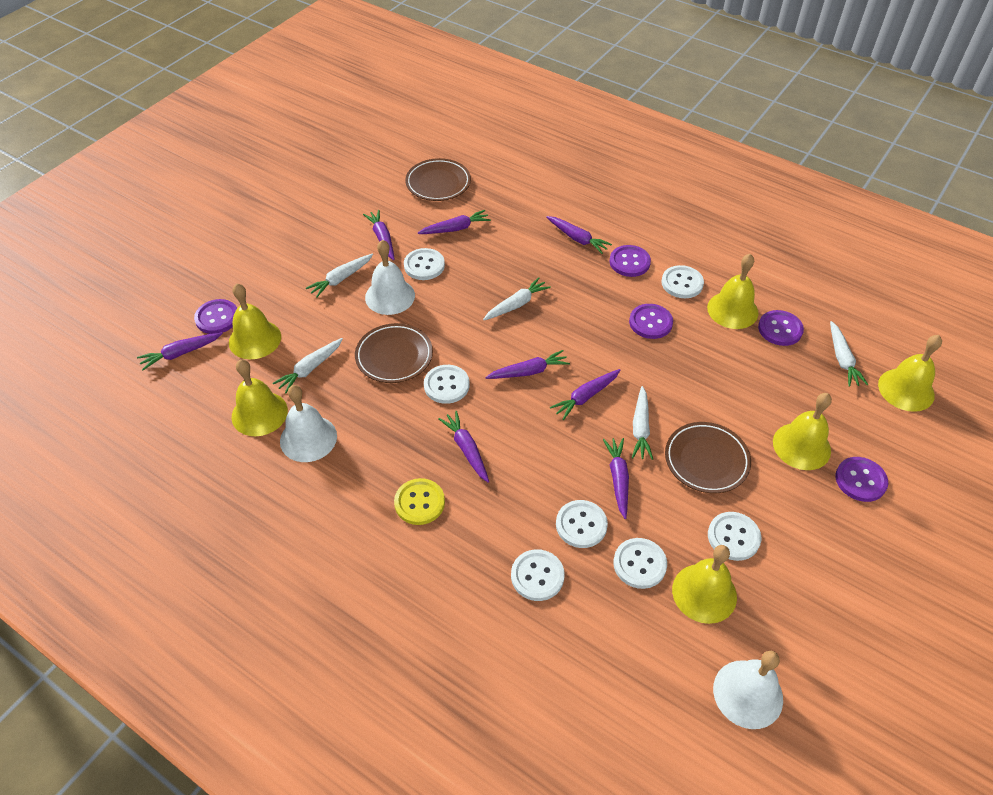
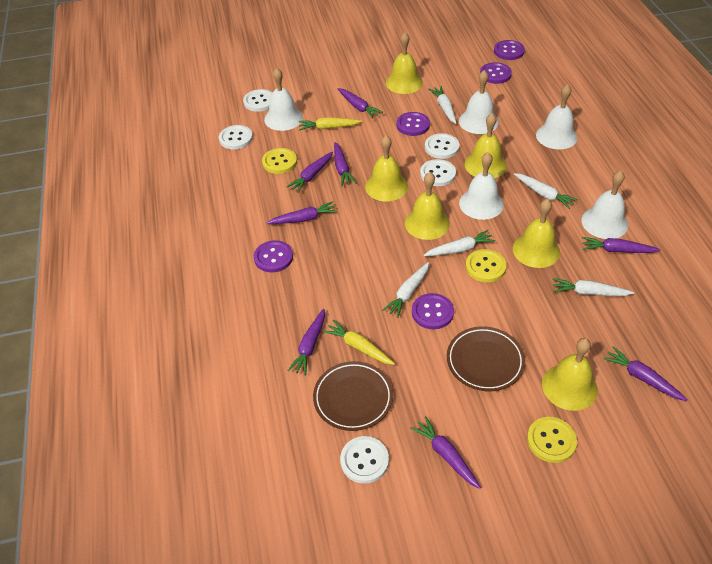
brown plate: [355,323,433,383] [405,158,471,201] [665,422,751,493] = 3 -> [313,361,393,431] [447,326,525,391] = 2
white bell: [280,385,337,462] [365,240,415,315] [713,651,783,729] = 3 -> [264,68,303,131] [459,70,499,134] [459,152,504,220] [536,84,577,149] [581,170,628,239] = 5
white button: [404,248,445,280] [424,365,469,404] [511,549,564,601] [556,500,608,548] [613,538,667,589] [661,265,704,298] [708,512,761,561] = 7 -> [219,125,253,149] [243,89,272,112] [340,436,389,484] [420,159,456,186] [425,133,459,159] = 5
yellow button: [394,478,445,525] = 1 -> [262,148,297,174] [466,249,507,282] [527,417,577,463] = 3
yellow carrot: none = 0 -> [299,117,362,131] [322,319,395,365] = 2

